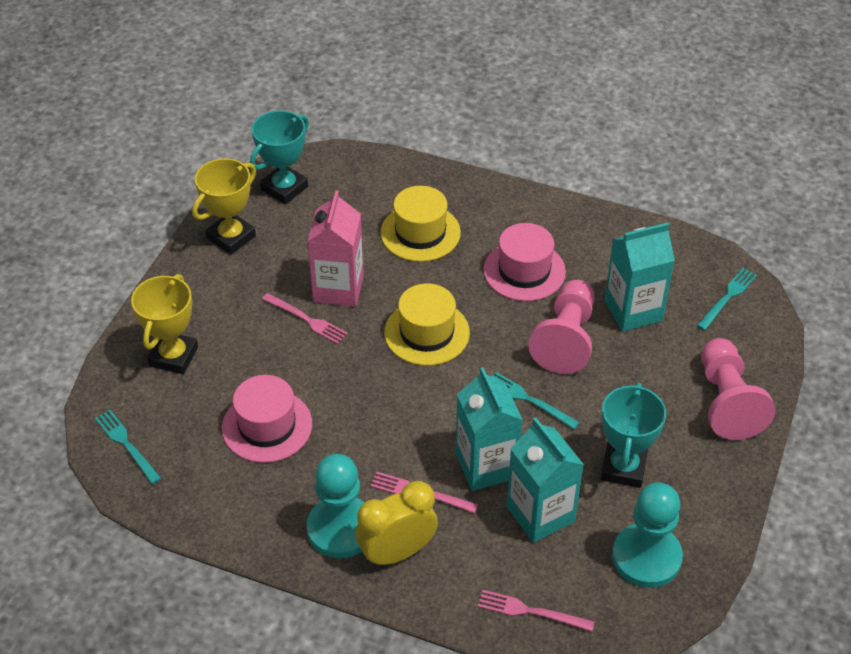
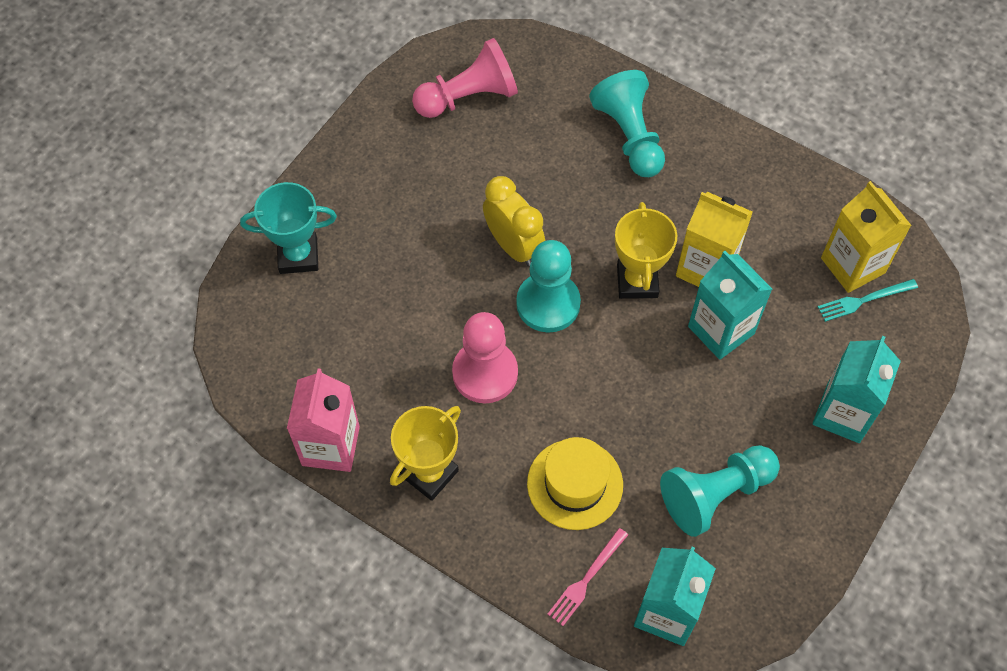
pink fork: [262,293,348,344] [370,472,478,513] [478,590,595,632] = 3 -> [548,528,628,626] = 1
pink hat: [222,375,312,463] [483,223,566,301] = 2 -> none = 0
turquoise fork: [95,410,162,484] [492,372,580,429] [696,268,757,331] = 3 -> [818,279,918,322] = 1
turquoise pawn: [307,454,364,559] [612,483,683,588] = 2 -> [516,240,581,332] [589,70,665,177] [660,445,780,537] = 3
turquoise trophy: [250,110,309,204] [601,383,666,488] = 2 -> [240,182,337,274] = 1
yellow carton: none = 0 -> [676,192,753,287] [821,181,912,293] = 2
yellow hat: [380,186,461,262] [384,284,470,366] = 2 -> [527,437,623,530] = 1

